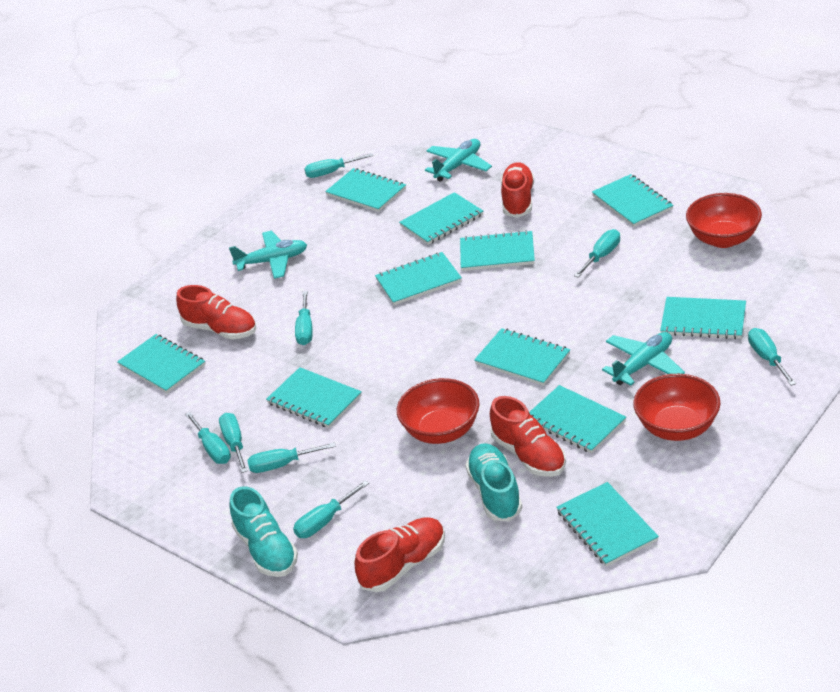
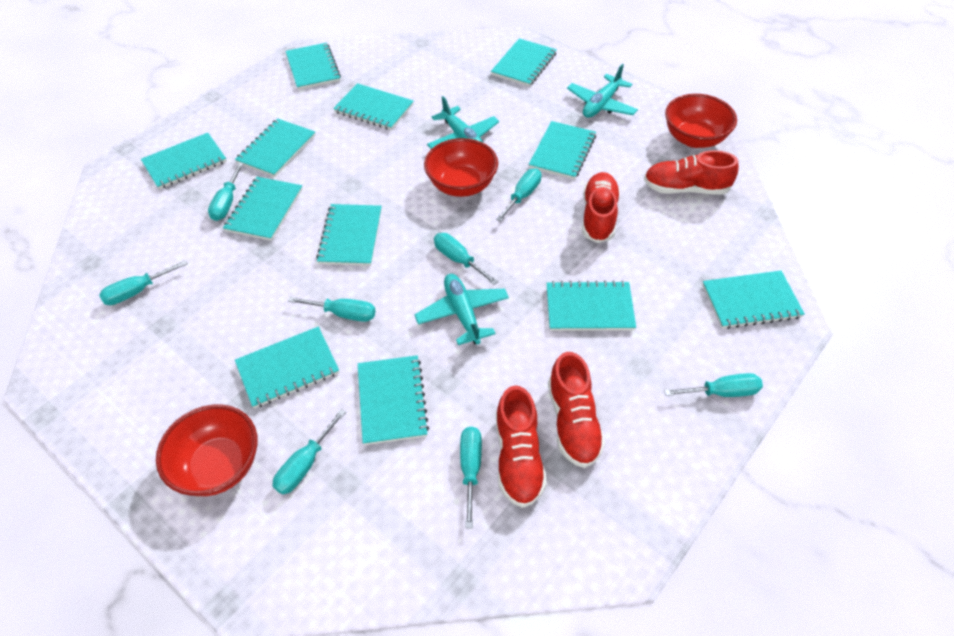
turquoise notebook: [117,334,205,393] [266,367,362,428] [325,168,406,212] [375,252,462,305] [399,192,483,245] [460,230,535,271] [474,328,570,386] [529,385,626,453] [556,482,659,567] [592,174,673,227] [660,297,746,339] = 11 -> [141,133,227,190] [223,177,302,241] [235,118,316,177] [235,327,339,409] [286,43,341,90] [316,204,382,266] [333,83,414,130] [358,355,429,445] [491,39,557,87] [529,121,596,180] [547,281,636,331] [702,271,805,329] = 12
turquoise shoe: [230,486,298,577] [465,443,523,521] = 2 -> none = 0

